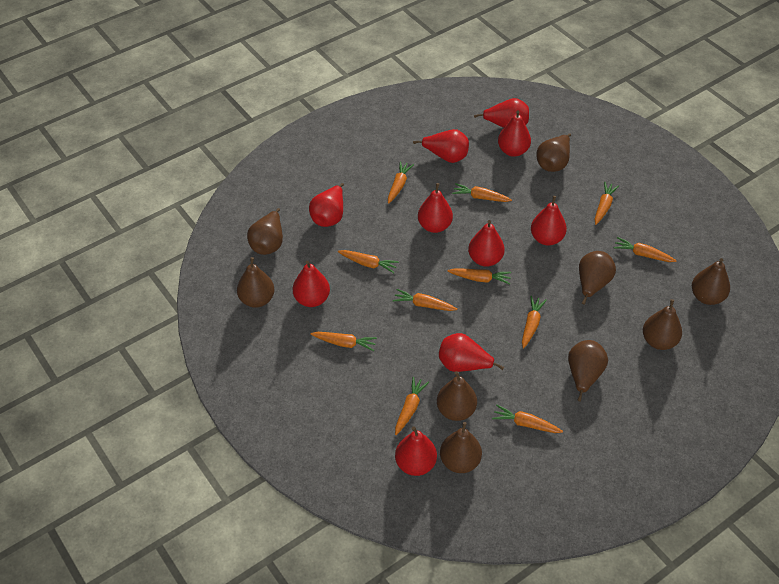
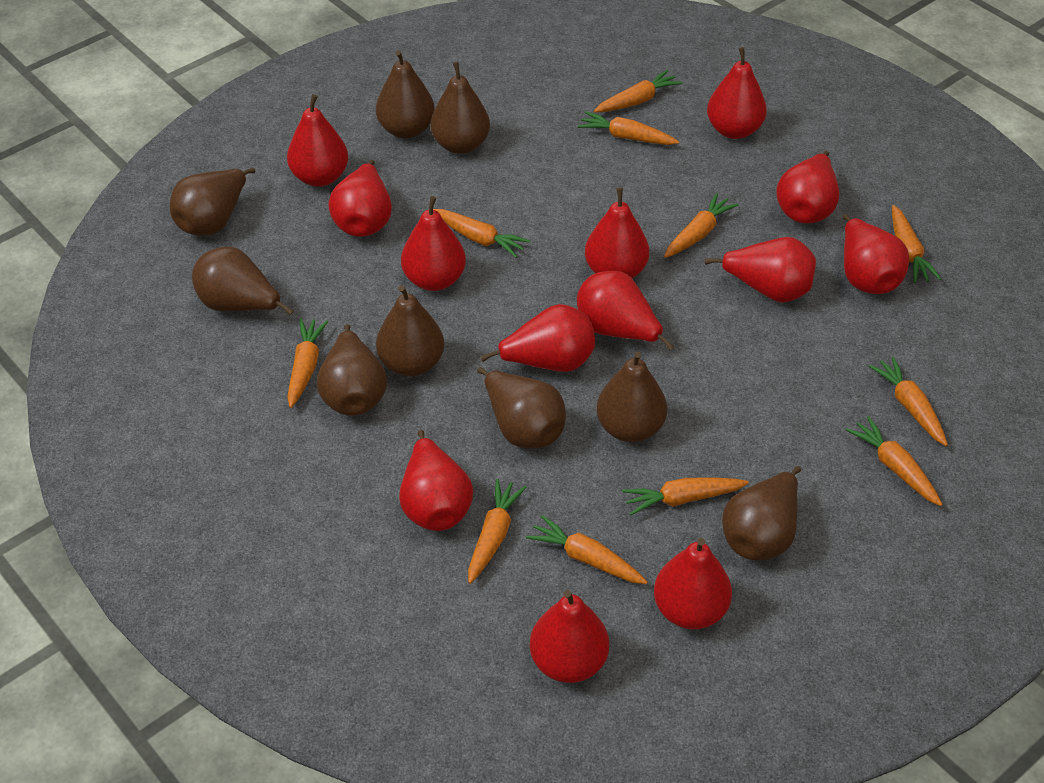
red pear: [293,261,330,307] [309,183,344,227] [395,426,437,476] [413,129,469,163] [418,183,453,233] [439,333,504,372] [468,220,505,267] [474,98,529,128] [498,110,531,157] [531,196,567,246] = 10 -> [287,94,348,187] [328,160,392,237] [399,430,473,531] [401,196,466,291] [480,304,595,372] [530,590,609,683] [577,271,674,351] [585,188,649,278] [654,538,732,629] [704,237,816,303] [707,47,767,139] [776,151,839,224] [843,214,909,294] = 13

